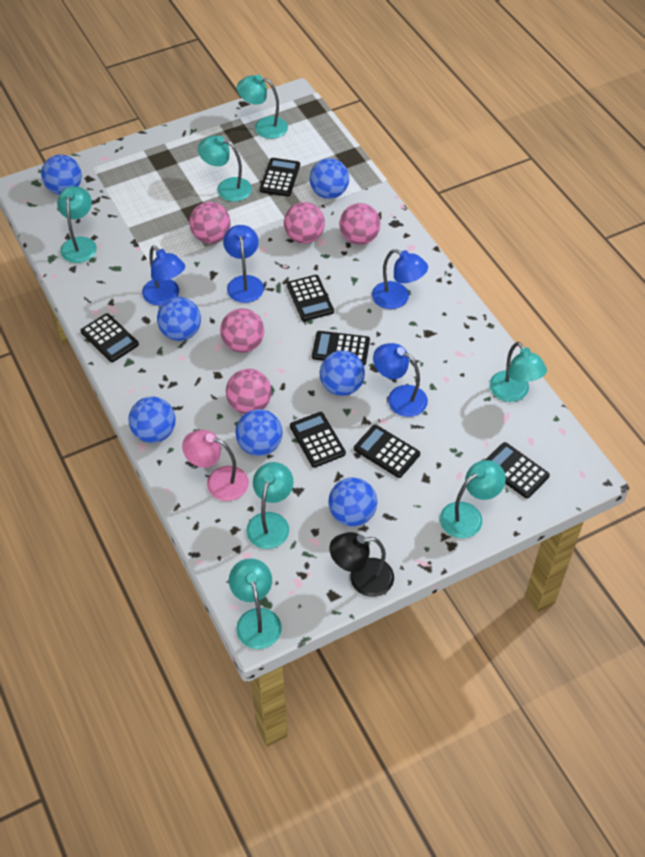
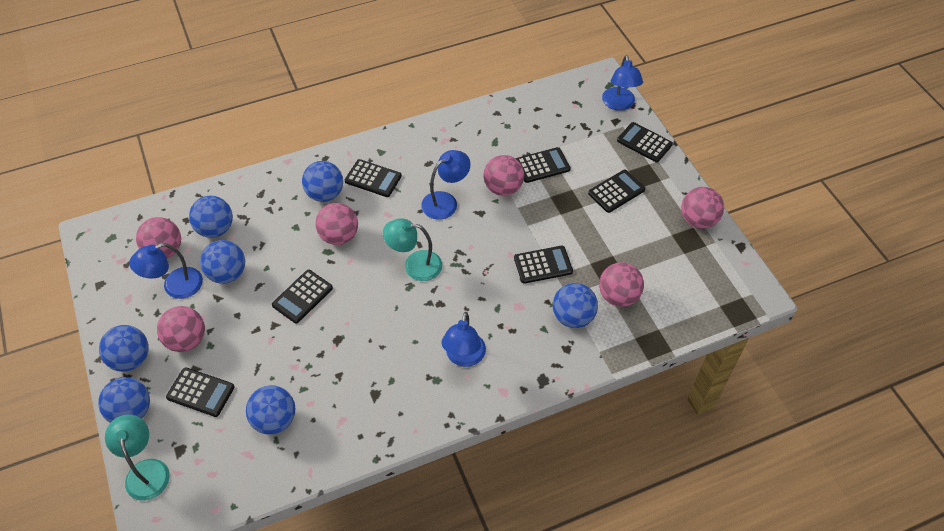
black lamp: [329,532,394,597] = 1 -> none = 0
pink ball: [189,202,230,243] [220,308,264,353] [226,369,271,414] [284,202,325,244] [339,203,380,245] = 5 -> [136,217,181,258] [157,306,205,352] [315,203,358,245] [484,155,524,196] [599,262,644,307] [681,187,724,229] = 6
pink lamp: [182,430,249,501] = 1 -> none = 0
turquoise lamp: [57,186,97,263] [198,136,252,202] [229,558,282,649] [237,75,288,139] [246,462,294,549] [440,460,506,538] [489,342,547,402] = 7 -> [105,415,170,501] [383,218,442,281] = 2

